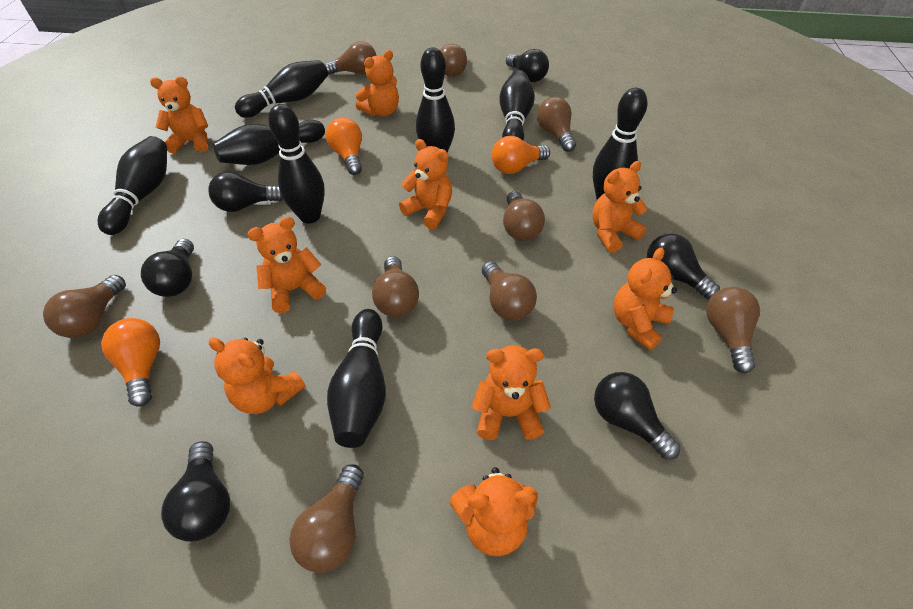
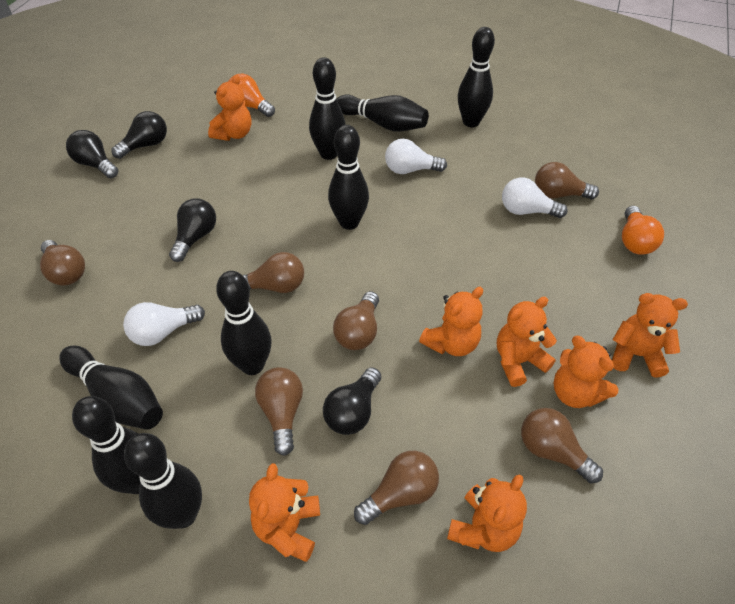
black light bulb: [141,239,194,297] [161,441,230,542] [208,172,283,212] [506,49,549,82] [594,372,681,460] [647,233,720,299] = 6 -> [66,130,118,178] [111,111,167,159] [169,198,216,262] [323,367,381,435] = 4
brown light bulb: [43,275,126,338] [290,464,364,573] [324,41,377,75] [372,256,419,317] [440,44,467,77] [482,261,537,320] [503,191,545,241] [537,97,576,152] [706,287,760,373] = 9 -> [40,240,85,285] [243,252,304,293] [255,367,303,456] [333,291,379,350] [354,451,439,525] [521,408,603,483] [535,162,599,199] = 7
orange light bulb: [101,318,160,407] [326,117,362,175] [491,136,550,174] = 3 -> [228,74,275,117] [622,206,664,255] = 2
orange teddy bear: [150,77,208,153] [208,337,306,414] [248,216,326,313] [356,50,399,116] [399,139,452,229] [450,467,538,556] [472,345,551,440] [592,161,648,253] [614,247,677,350] = 9 -> [208,75,251,141] [249,463,320,562] [419,287,483,356] [447,474,527,552] [497,297,557,387] [553,336,619,408] [612,293,688,378] = 7
white light bulb: none = 0 -> [123,302,205,346] [385,139,447,174] [502,178,568,218] = 3

